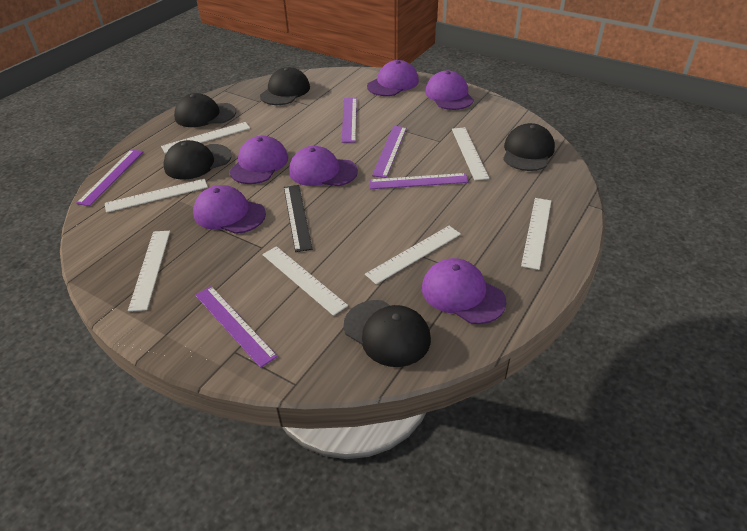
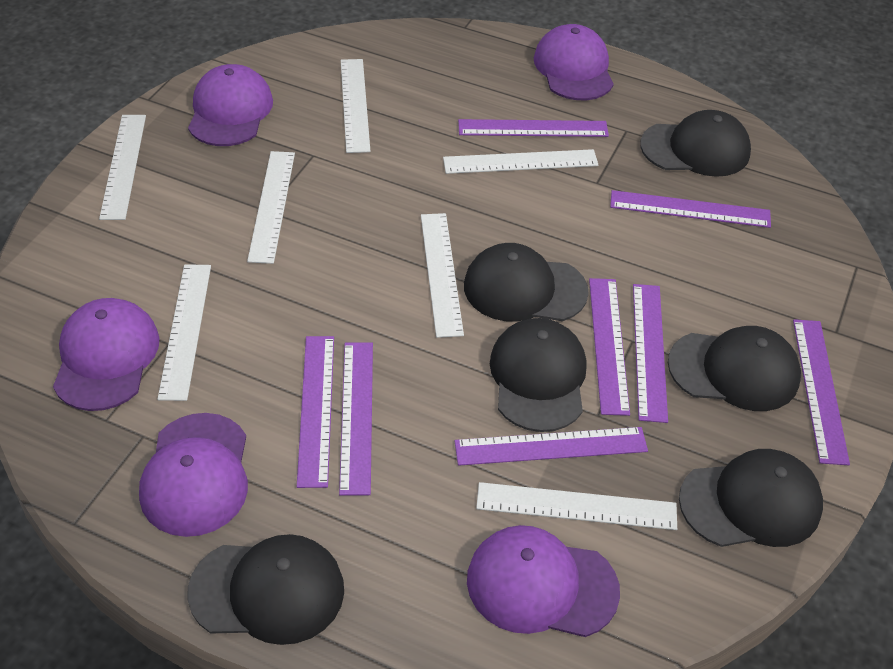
black cap: [163,140,232,180] [174,93,236,127] [260,67,310,105] [344,300,431,367] [503,123,555,171] = 5 -> [187,534,344,645] [464,243,589,322] [490,318,586,432] [640,110,751,177] [668,326,801,411] [679,449,823,547] = 6
black ruler: [284,185,312,252] = 1 -> none = 0
purple cap: [193,185,266,234] [230,136,288,184] [289,146,358,186] [367,60,419,96] [422,258,506,324] [425,71,474,110] = 6 -> [53,298,159,411] [139,413,248,537] [188,64,273,146] [467,525,620,637] [534,24,614,100] = 5
purple ruler: [76,149,143,206] [195,286,278,368] [342,98,357,143] [369,173,469,189] [372,126,407,178] = 5 -> [297,336,334,488] [339,343,373,496] [455,427,648,466] [458,119,609,137] [589,278,630,416] [610,190,771,228] [633,284,668,423] [793,319,850,465] = 8

